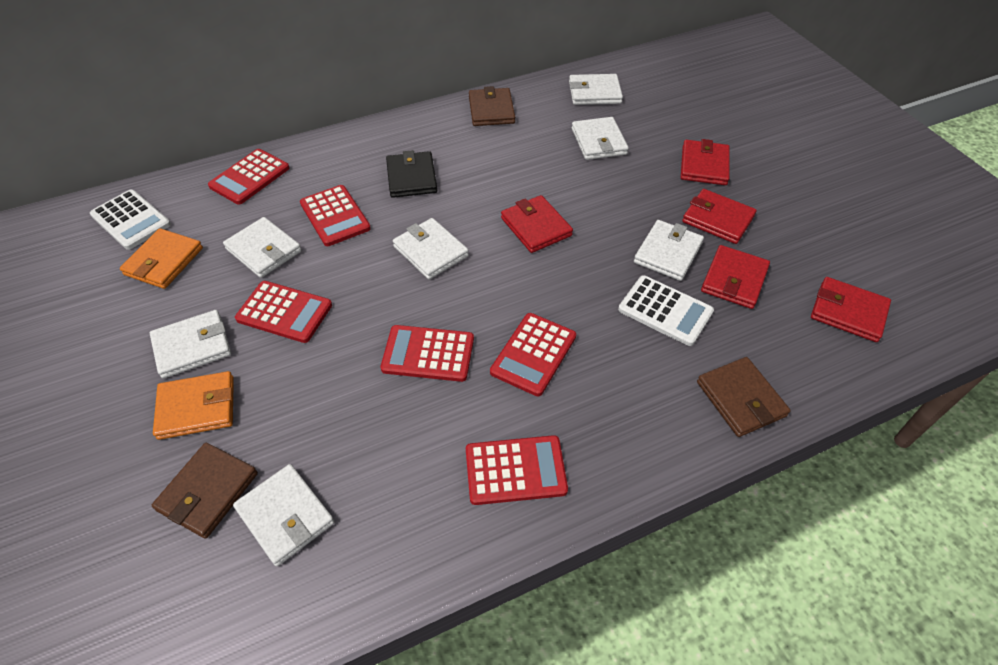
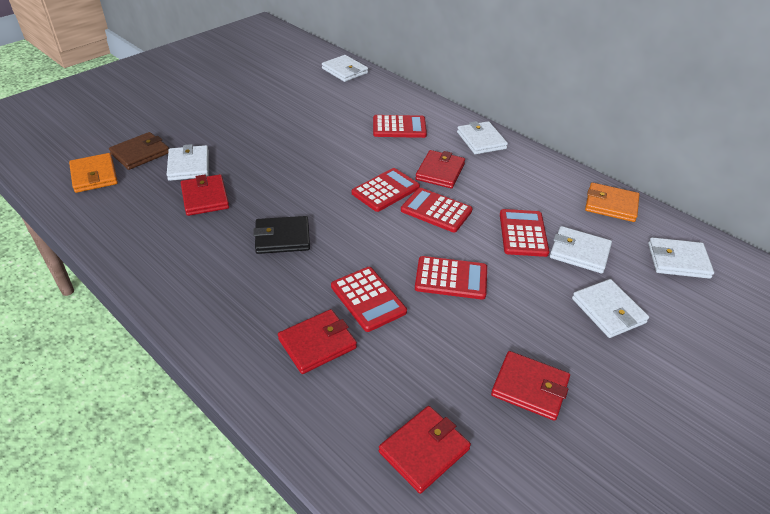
brown wallet: [152,443,258,539] [469,86,515,126] [697,357,791,437] = 3 -> [109,132,169,170] = 1
white calculator: [90,190,171,250] [618,275,714,346] = 2 -> none = 0
white wallet: [150,310,231,379] [223,217,302,278] [233,464,334,567] [393,218,469,279] [569,74,623,105] [572,117,629,160] [634,220,704,281] = 7 -> [167,144,209,181] [322,55,368,82] [457,121,508,154] [550,226,612,273] [572,279,649,338] [648,237,714,279] = 6

